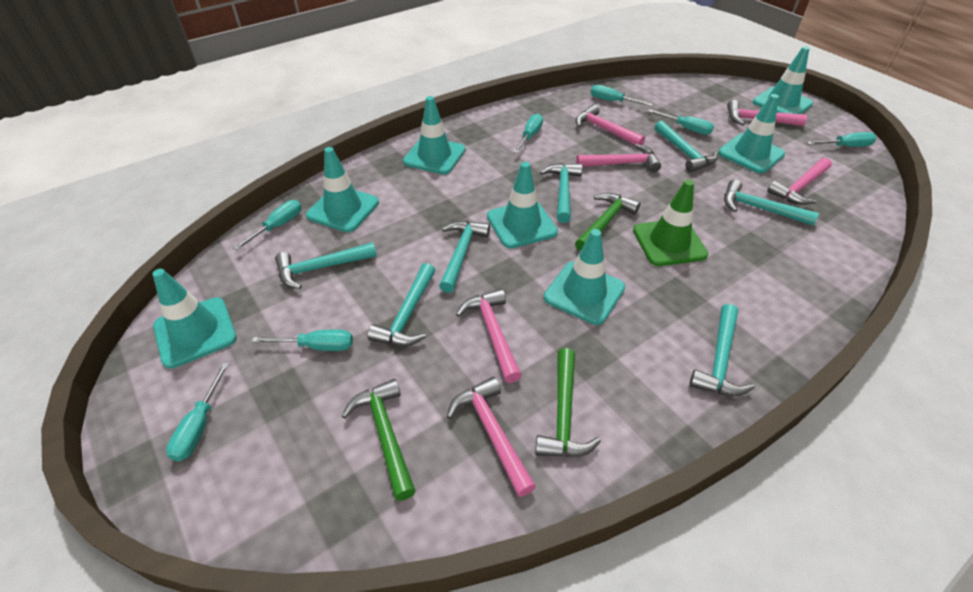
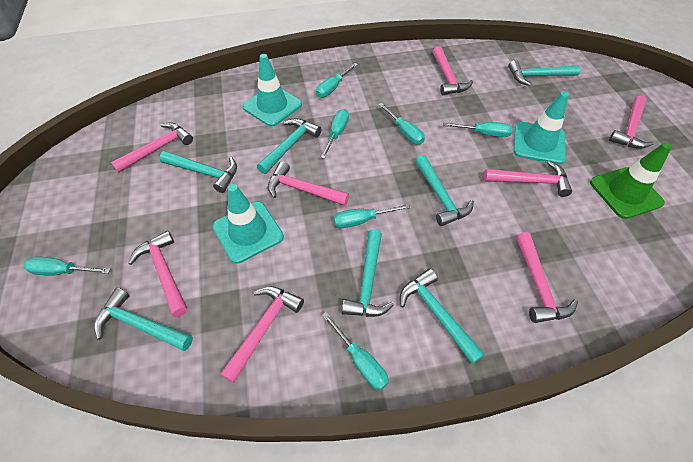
green hammer: [342,379,416,501] [535,348,601,457] [575,193,640,251] = 3 -> none = 0
pink hammer: [447,377,536,497] [456,289,522,383] [575,104,645,145] [576,144,661,172] [727,100,807,126] [767,158,832,205] = 6 -> [111,122,193,173] [128,231,188,317] [220,286,304,383] [268,161,349,206] [433,46,473,95] [484,161,572,197] [516,232,578,323] [609,96,654,149] = 8
turquoise traffic cone: [153,269,237,368] [306,147,379,232] [403,96,465,174] [487,162,558,248] [544,229,625,325] [718,94,785,173] [753,46,813,114] = 7 -> [212,184,284,264] [243,54,302,127] [514,91,569,164] = 3

